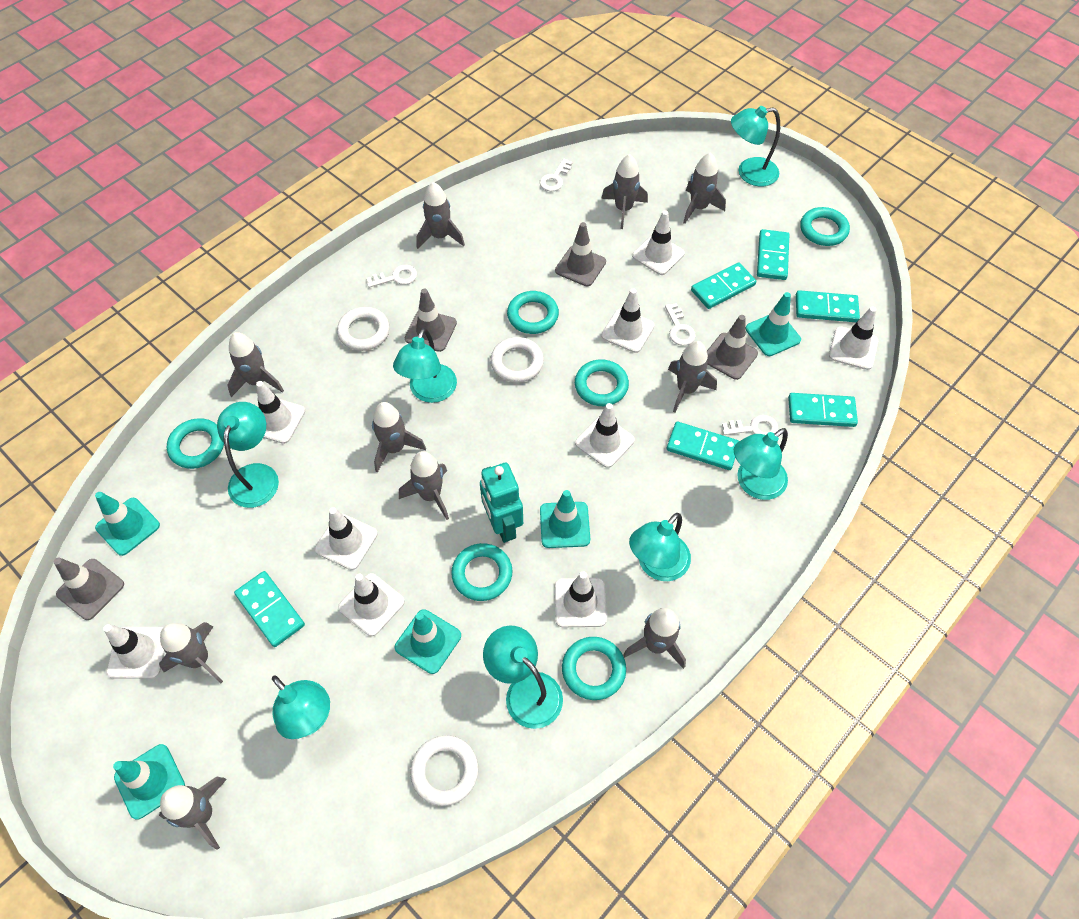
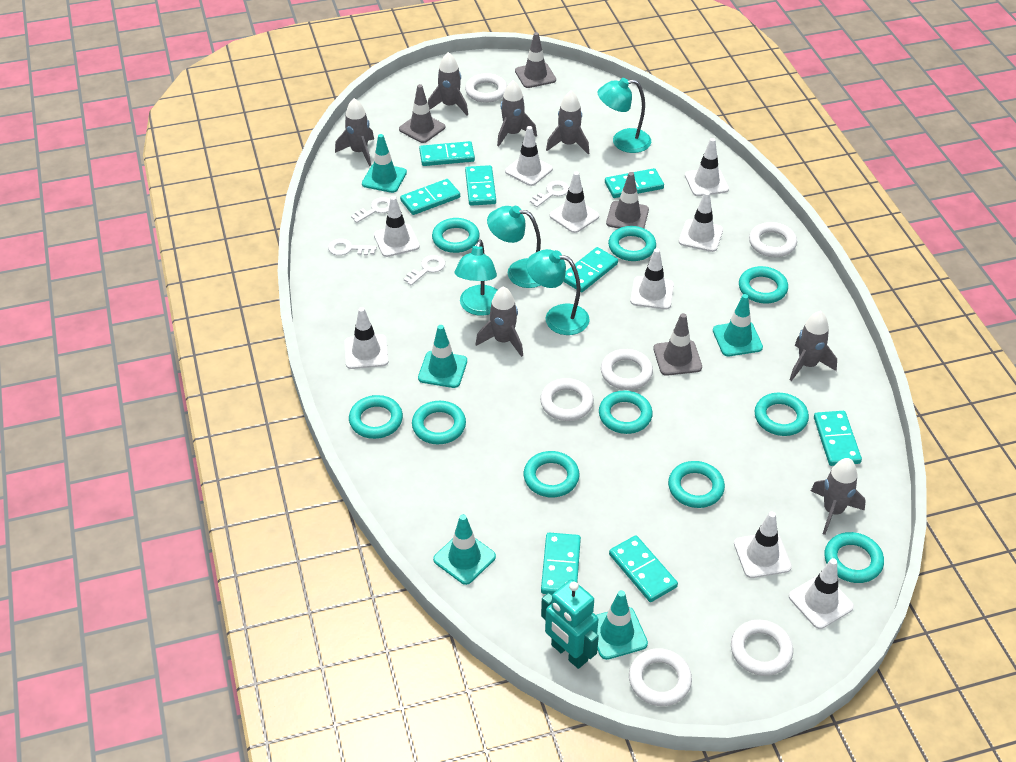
grey rocket: [159,622,223,683] [159,777,227,850] [227,332,284,397] [372,402,426,473] [399,451,449,520] [416,182,465,249] [601,154,648,229] [623,608,686,669] [668,341,717,412] [683,153,726,224] = 10 -> [335,98,374,166] [428,52,468,116] [476,286,523,357] [497,80,537,147] [546,91,589,154] [790,311,837,381] [811,458,866,535] = 7
turquoise domino: [234,571,305,647] [667,422,739,470] [691,262,756,309] [757,229,789,280] [788,393,858,427] [796,290,860,322] = 6 -> [400,179,460,215] [419,141,475,166] [465,165,496,206] [541,533,581,595] [564,247,618,292] [605,168,664,198] [609,535,678,602] [814,411,862,466] = 8
turquoise lamp: [217,402,279,508] [272,675,330,739] [393,328,457,403] [483,626,563,729] [629,513,691,581] [731,106,780,186] [734,428,788,500] = 7 -> [454,239,497,316] [487,206,541,288] [526,249,590,335] [598,78,651,153] = 4
turquoise ring: [167,418,224,469] [451,543,512,601] [507,291,559,334] [562,637,626,700] [575,359,629,406] [800,207,850,246] = 6 -> [349,395,403,439] [412,401,466,444] [432,218,480,253] [524,451,579,497] [599,390,653,434] [608,226,656,261] [668,461,725,508] [739,266,788,303] [754,393,809,436] [824,532,884,583] = 10
white ring: [337,307,390,351] [410,735,478,806] [490,337,544,383] = 3 -> [465,73,507,103] [540,378,594,421] [601,349,653,390] [629,648,692,706] [731,620,793,676] [749,222,797,257] = 6

